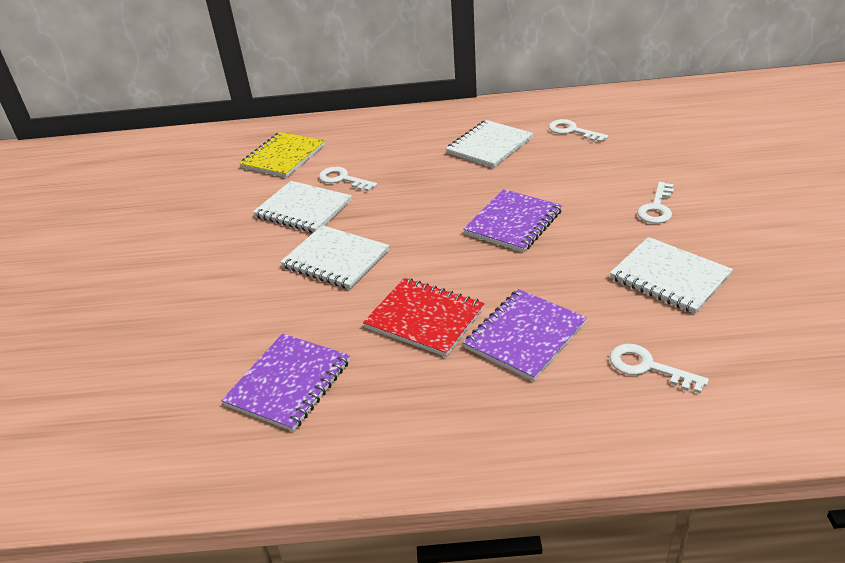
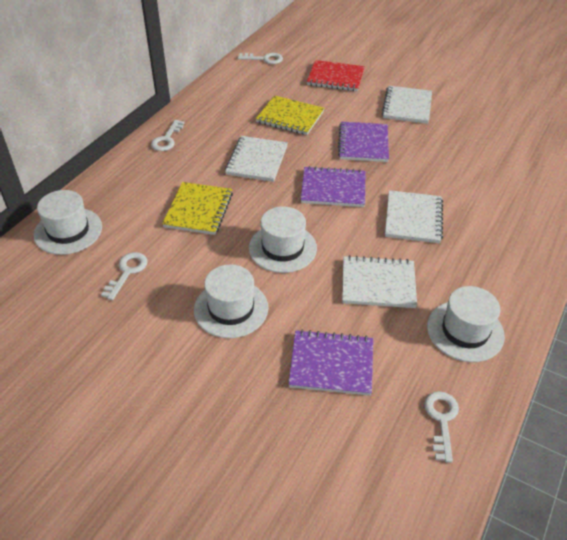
white hat: none = 0 -> [34,190,102,255] [194,264,268,338] [249,206,317,273] [427,286,505,362] = 4
yellow notebook: [239,132,325,178] = 1 -> [162,182,233,235] [256,95,324,135] = 2

